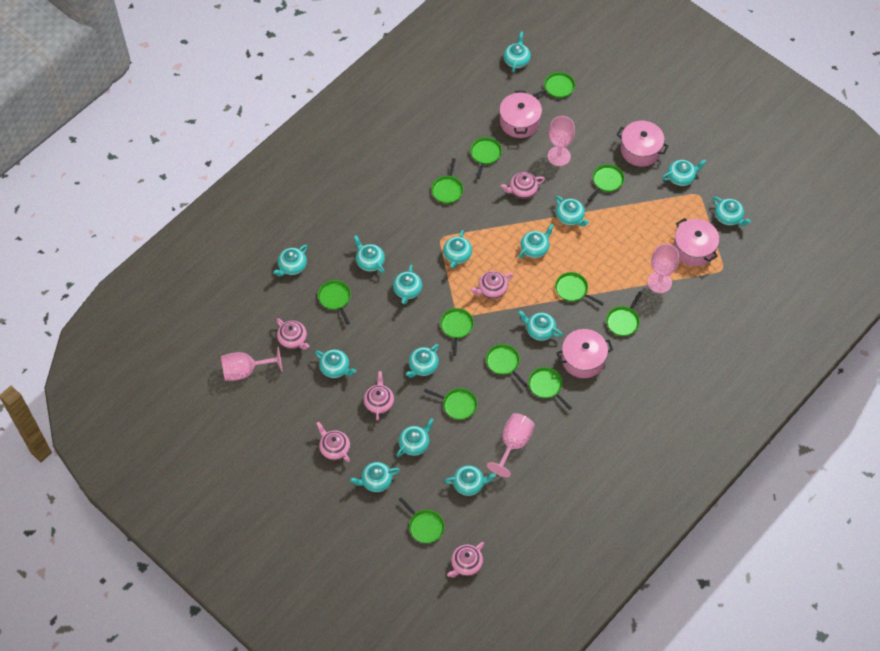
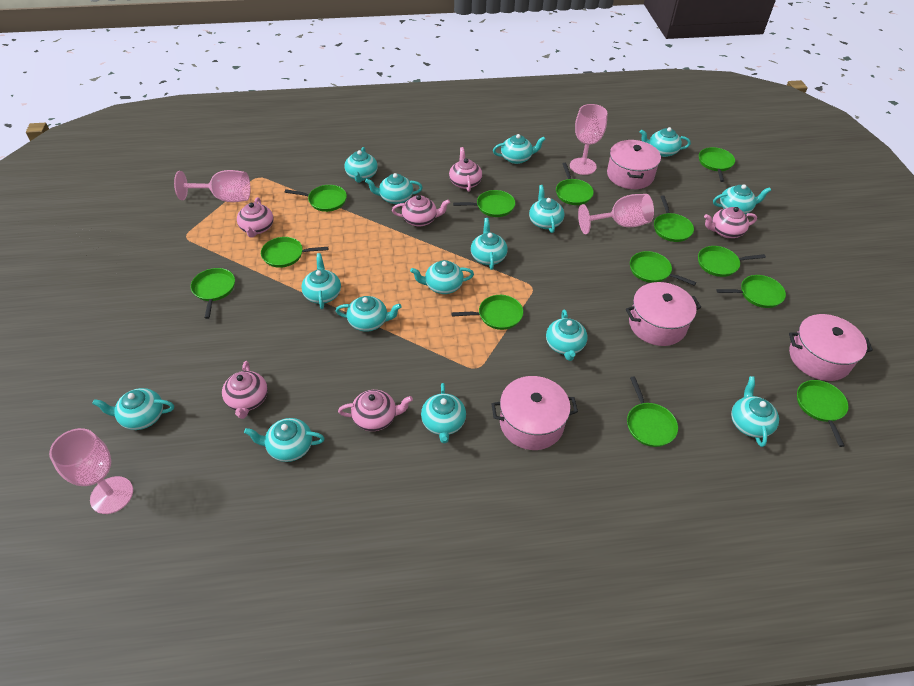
green pan: [318,280,351,325] [398,497,445,543] [424,388,477,420] [432,158,463,204] [440,308,474,356] [471,137,502,179] [486,344,527,387] [528,367,572,410] [532,72,575,98] [555,272,604,305] [587,164,624,202] [606,291,642,336] = 12 -> [191,268,235,319] [261,237,328,268] [285,185,347,212] [451,295,523,330] [453,190,515,217] [556,163,594,205] [627,376,678,447] [630,251,696,286] [654,195,694,242] [698,246,766,277] [699,147,735,182] [716,275,786,308] [797,380,849,447] = 13

